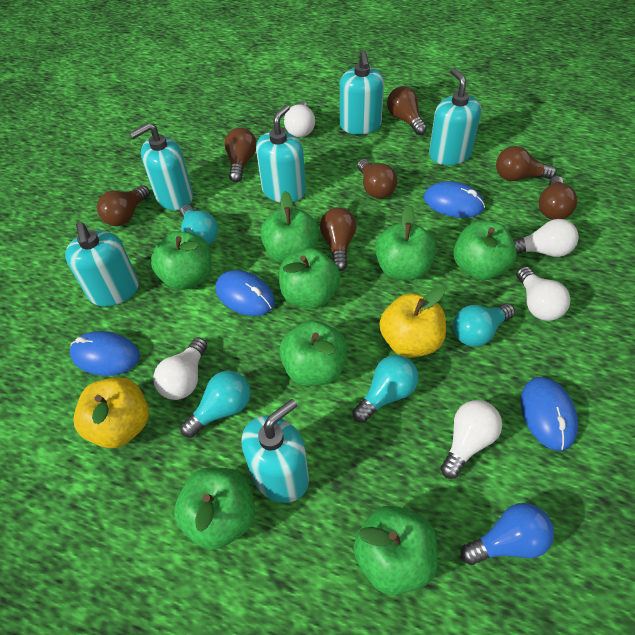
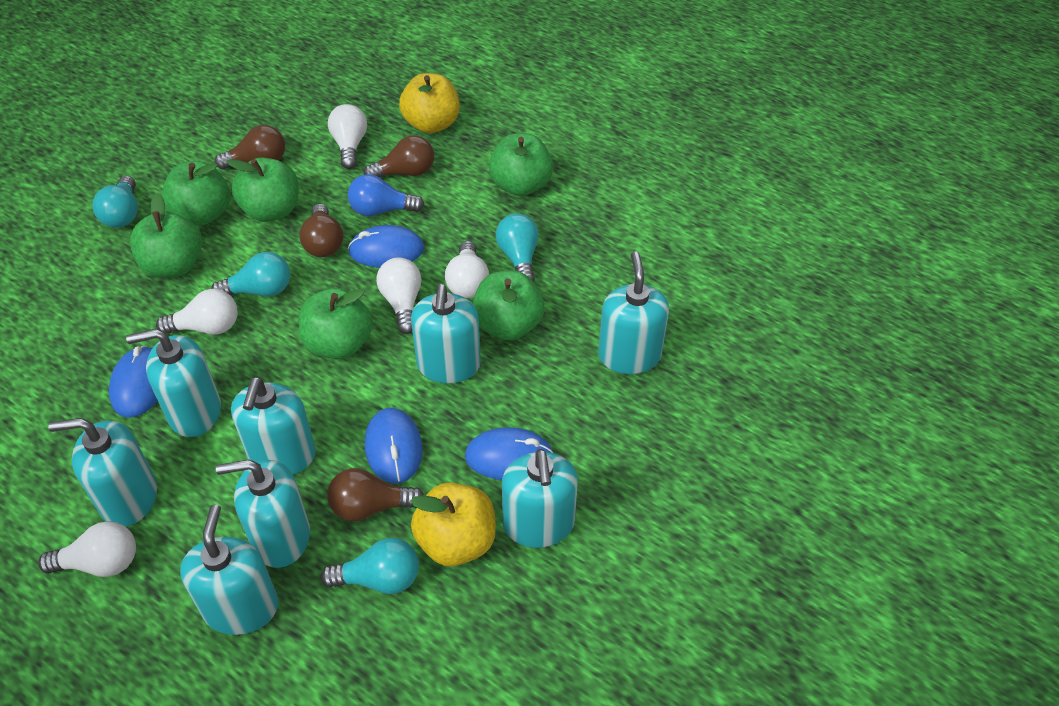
brown light bulb: [97,185,150,226] [224,128,257,182] [320,207,357,271] [357,159,398,199] [387,86,427,135] [496,146,557,181] [539,176,577,220] = 7 -> [215,125,285,170] [299,204,343,257] [327,468,424,521] [364,135,434,178] = 4
green apple: [151,231,212,290] [174,468,255,550] [260,191,319,263] [279,248,341,308] [279,320,347,386] [354,505,438,595] [375,206,436,280] [453,221,517,280] = 8 -> [130,193,202,278] [161,161,230,226] [226,157,299,222] [299,288,373,359] [473,270,544,340] [489,133,553,196] = 6
turquoise soap dispenser: [65,222,139,306] [129,123,193,210] [242,399,309,503] [256,105,306,203] [340,50,384,135] [429,68,481,165] = 6 -> [48,418,157,527] [126,329,221,437] [180,504,278,635] [216,459,310,568] [231,377,316,474] [411,284,481,383] [502,449,578,548] [598,251,669,374] = 8

